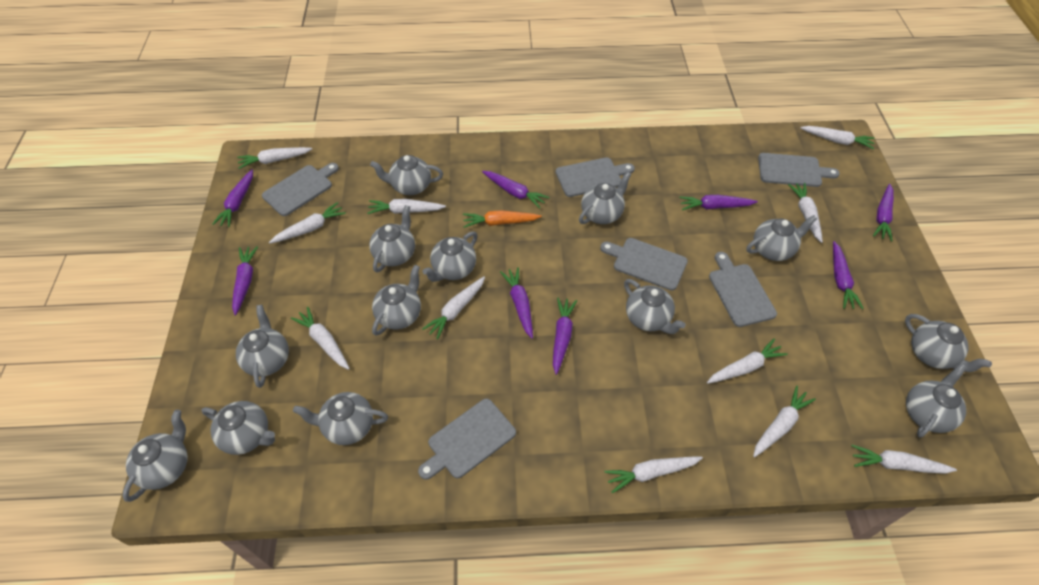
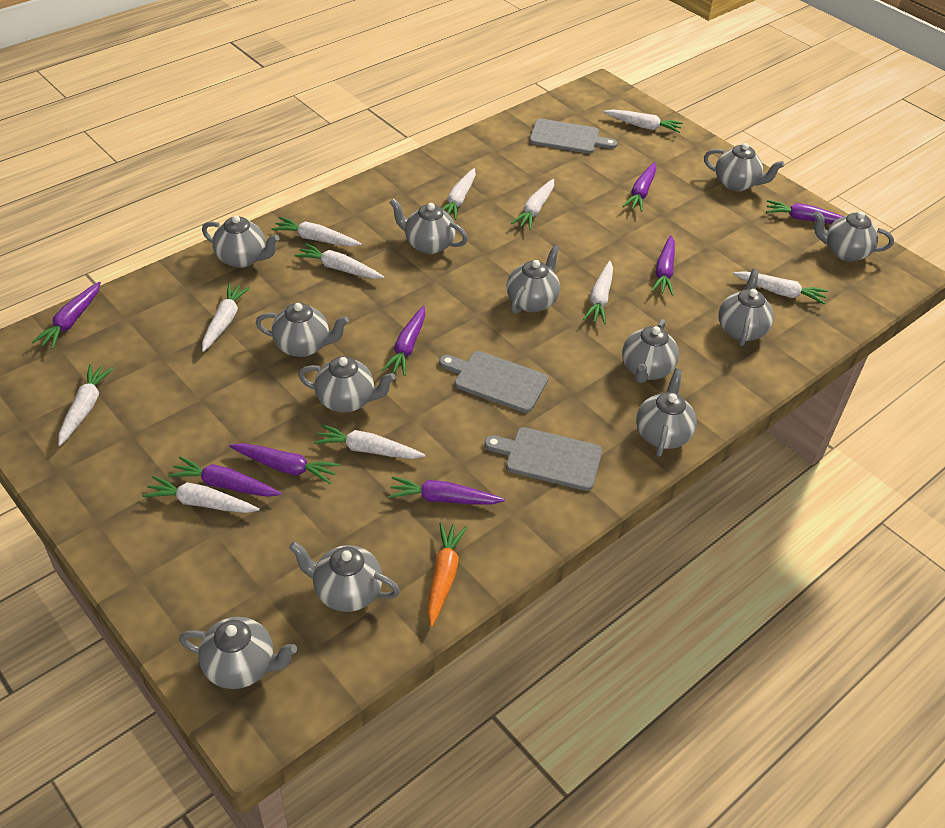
grey cutting board: [262,163,339,216] [418,399,516,480] [556,157,635,197] [600,238,688,291] [709,252,777,327] [758,153,840,187] = 6 -> [439,351,548,413] [484,427,602,491] [530,119,617,154] = 3
grey teapot: [122,410,188,502] [201,401,275,455] [236,305,289,388] [293,392,388,445] [369,205,415,272] [370,155,443,195] [372,265,421,336] [422,231,477,282] [579,171,631,224] [624,279,686,334] [746,215,817,261] [905,314,992,372] [906,364,966,438] = 13 -> [179,617,297,689] [202,215,279,268] [256,303,349,357] [289,542,400,612] [298,356,396,412] [389,198,468,254] [507,245,560,314] [622,319,679,383] [636,368,697,457] [704,143,784,191] [719,269,774,346] [813,211,894,261] = 12

